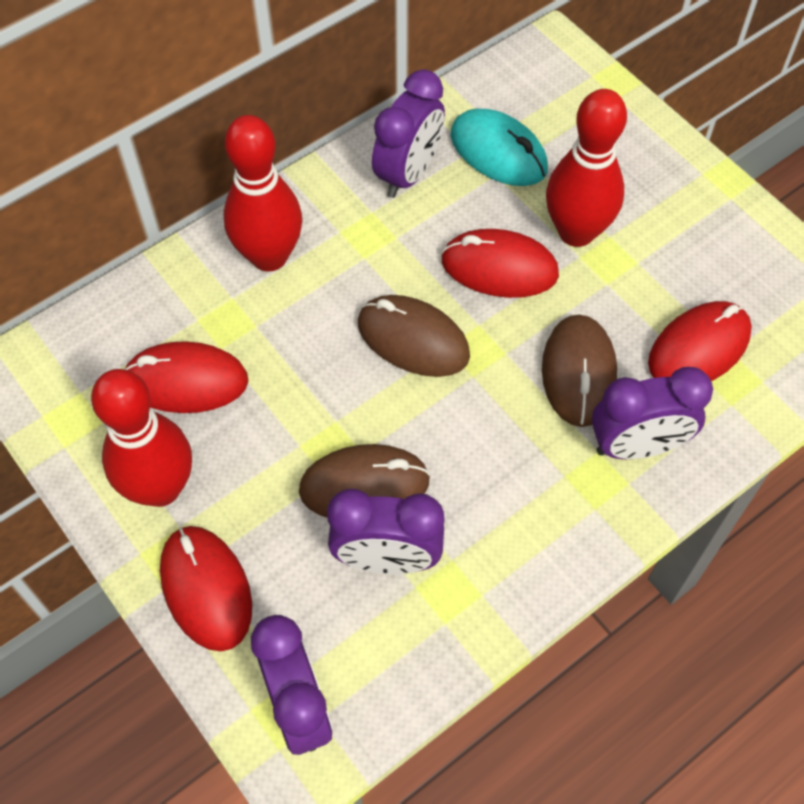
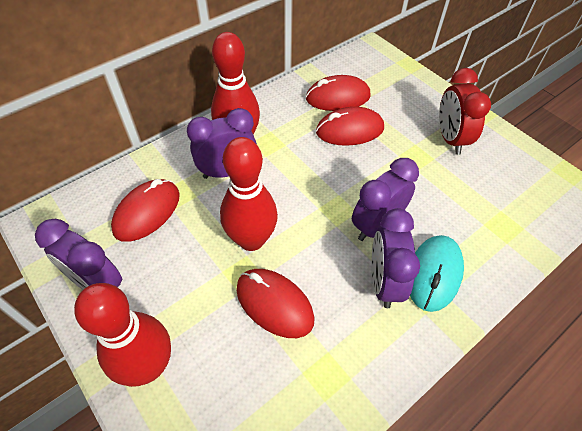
brown mouse: [299,444,430,518] [358,295,470,377] [542,315,617,427] = 3 -> none = 0
red clock: none = 0 -> [439,68,491,155] = 1

